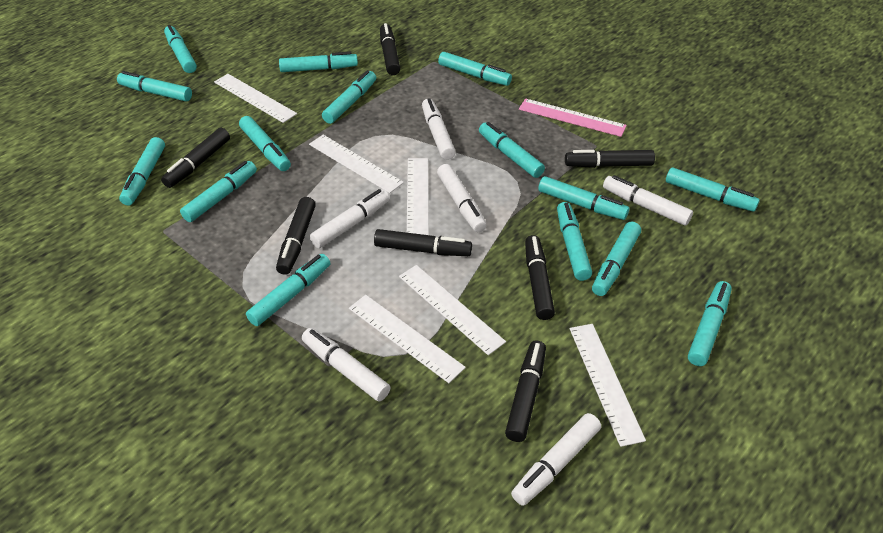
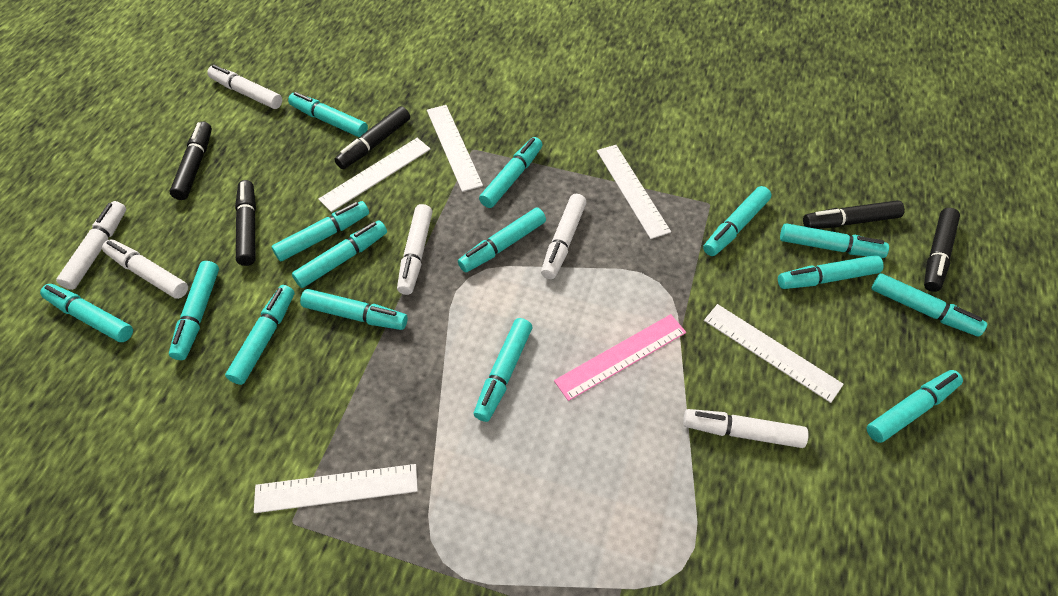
black marker: [161,128,230,188] [276,197,316,275] [374,229,472,256] [380,23,400,75] [505,341,546,442] [525,235,555,320] [565,150,655,168] = 7 -> [169,121,212,200] [235,180,256,266] [334,106,410,169] [803,200,905,229] [924,208,960,292] = 5
white ruler: [214,74,297,123] [309,135,404,193] [349,295,466,383] [399,265,506,355] [407,158,429,235] [570,324,646,447] = 6 -> [254,464,418,513] [318,138,431,212] [427,105,483,192] [597,145,671,239] [704,304,844,403] = 5

